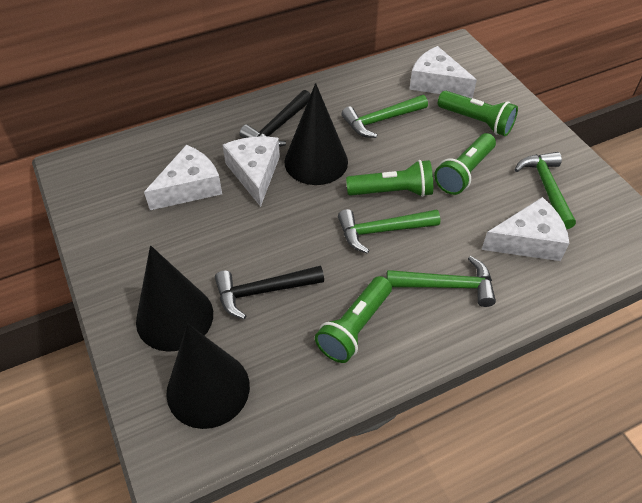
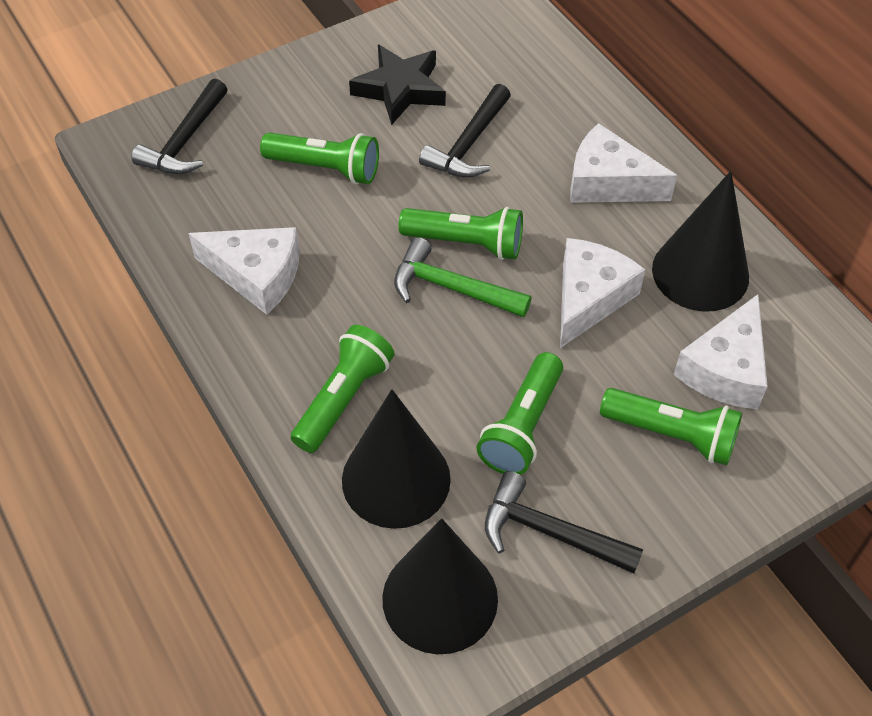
black hammer: [215,266,324,320] [240,90,311,147] = 2 -> [131,79,228,174] [419,84,511,178] [485,471,643,574] = 3
black star: none = 0 -> [349,45,446,125] = 1
green flashlight: [315,276,392,363] [346,160,433,197] [434,133,496,195] [438,91,518,136] = 4 -> [260,133,379,184] [290,325,394,453] [399,207,523,260] [477,352,563,475] [600,388,742,465] = 5
green hammer: [338,209,440,254] [342,95,428,138] [387,256,496,307] [515,152,576,229] = 4 -> [394,238,532,318] = 1

